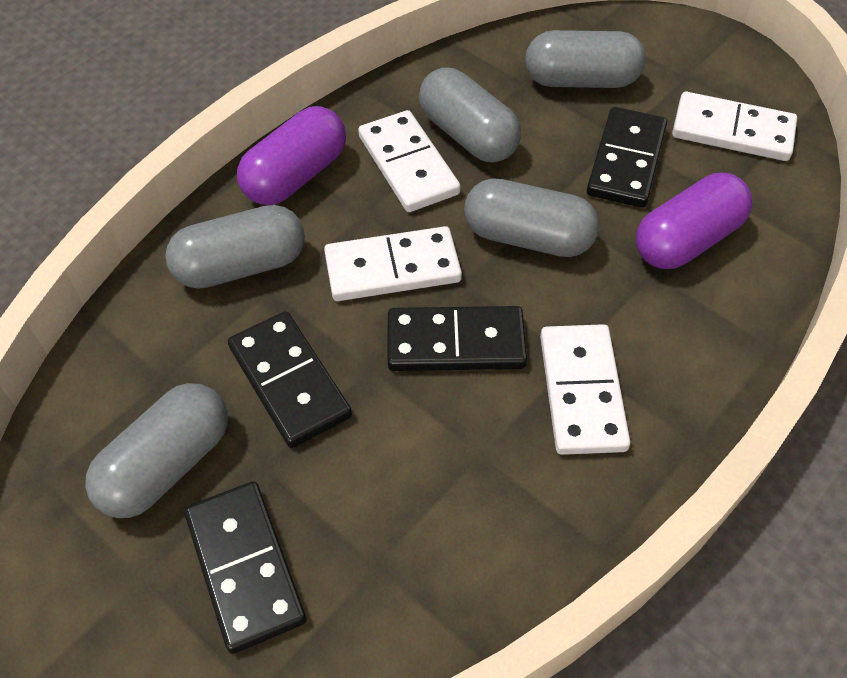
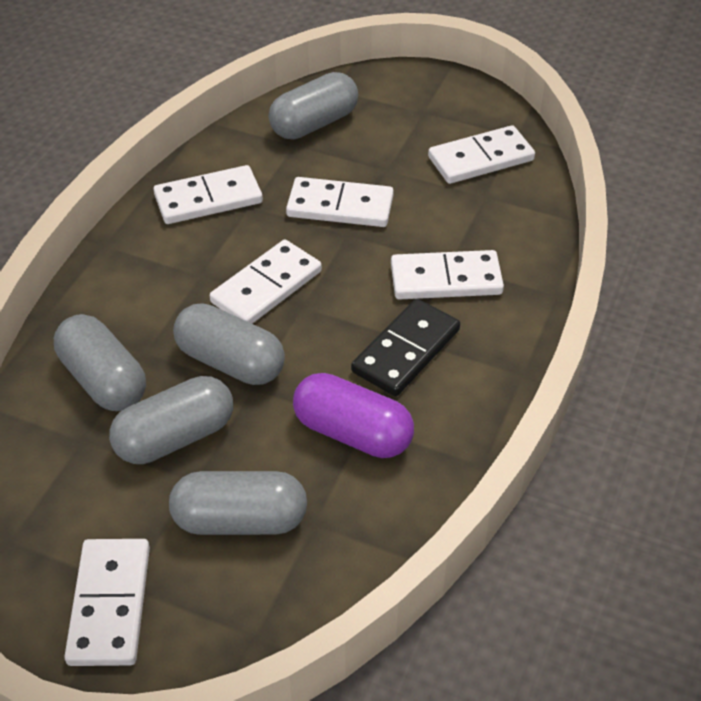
black domino: [184,481,306,654] [228,311,352,448] [387,306,527,371] [587,107,667,208] = 4 -> [351,299,460,396] = 1
purple capsule: [237,106,346,205] [636,173,753,269] = 2 -> [293,373,414,458] = 1
white domino: [324,226,462,301] [358,110,461,212] [540,324,631,455] [672,92,797,161] = 4 -> [64,539,150,666] [153,165,263,224] [210,240,322,324] [286,177,394,227] [391,250,504,299] [428,125,535,184] = 6

